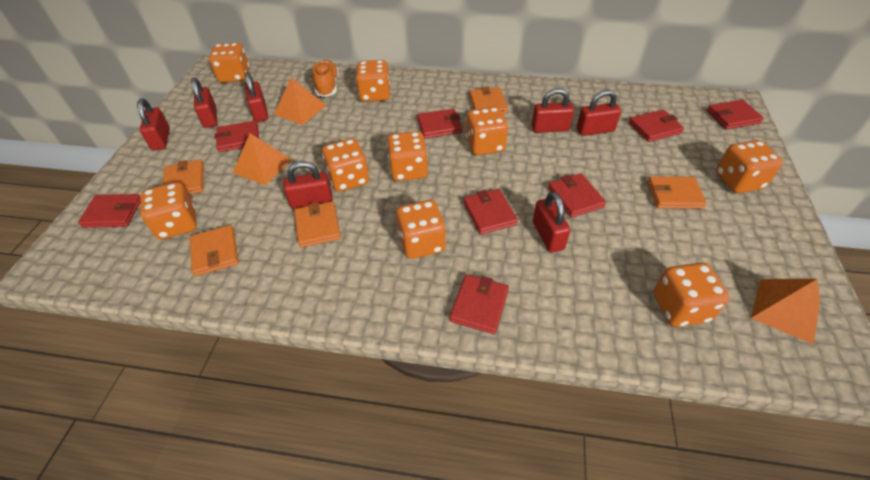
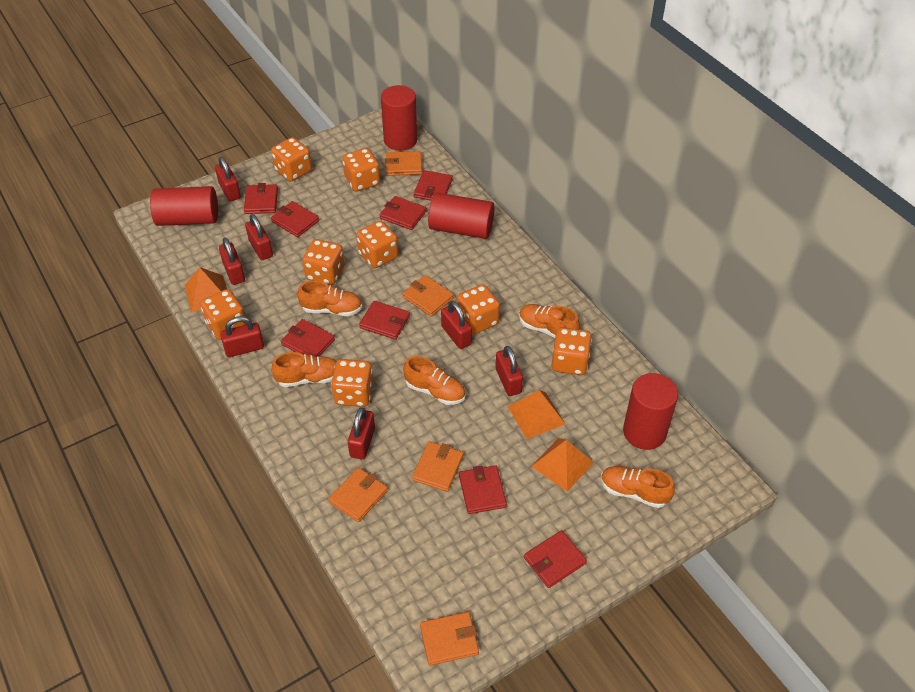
orange dice: [140,182,197,239] [209,43,249,83] [322,138,369,192] [356,60,390,102] [387,131,428,181] [396,200,446,259] [466,107,508,155] [653,262,730,327] [716,140,783,193] = 9 -> [200,289,247,340] [271,137,312,182] [302,239,344,285] [331,359,373,407] [342,148,380,192] [356,221,398,268] [457,284,500,334] [551,327,592,375] = 8
orange shoe: [312,60,339,97] = 1 -> [271,352,337,387] [297,281,362,316] [403,356,466,405] [519,304,580,338] [601,466,675,508] = 5
red cylinder: none = 0 -> [150,186,218,226] [381,85,417,151] [428,193,494,239] [623,373,678,450] = 4

